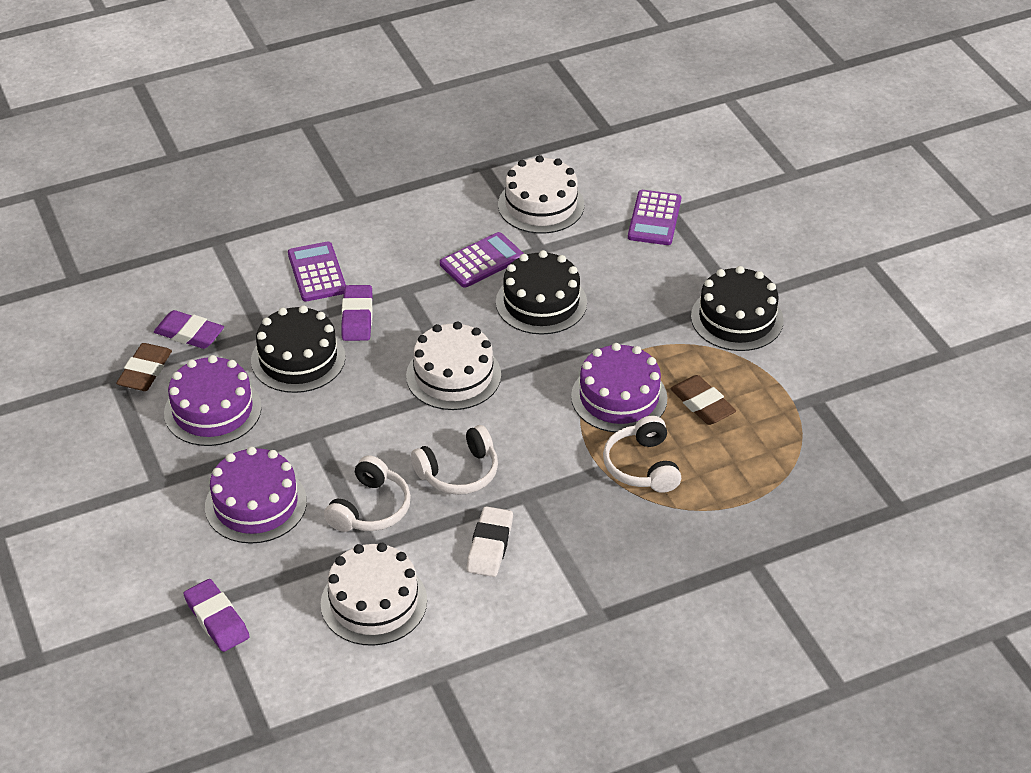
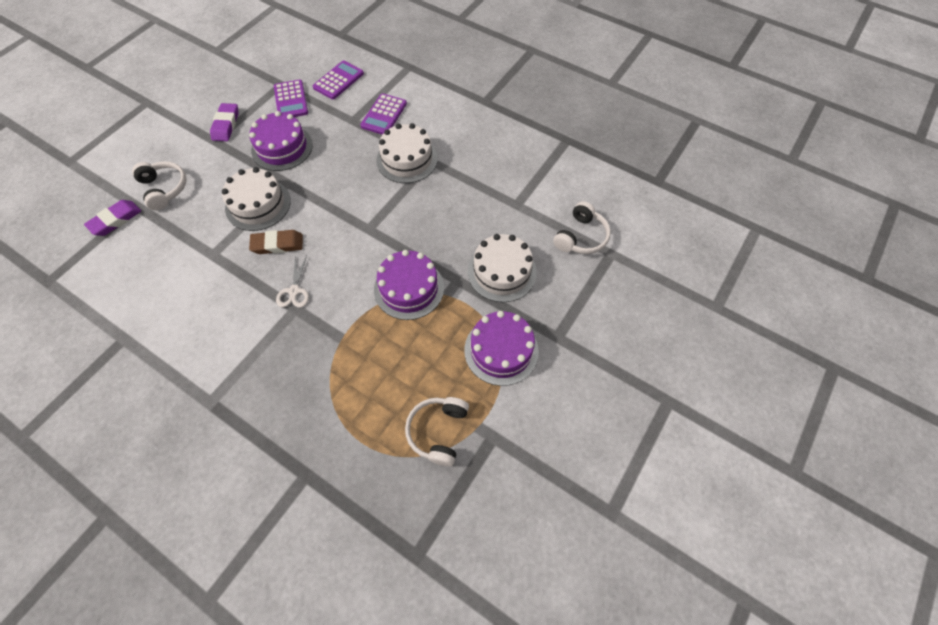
black cake: [251,305,346,393] [496,250,587,335] [691,266,784,351] = 3 -> none = 0
brown eraser: [116,343,172,391] [670,375,736,425] = 2 -> [249,230,303,254] = 1
purple eraser: [154,310,224,349] [183,579,250,652] [341,285,373,341] = 3 -> [84,200,141,236] [210,103,239,141] = 2
white eraser: [466,506,513,577] = 1 -> none = 0
white scissors: none = 0 -> [276,256,309,308] = 1

